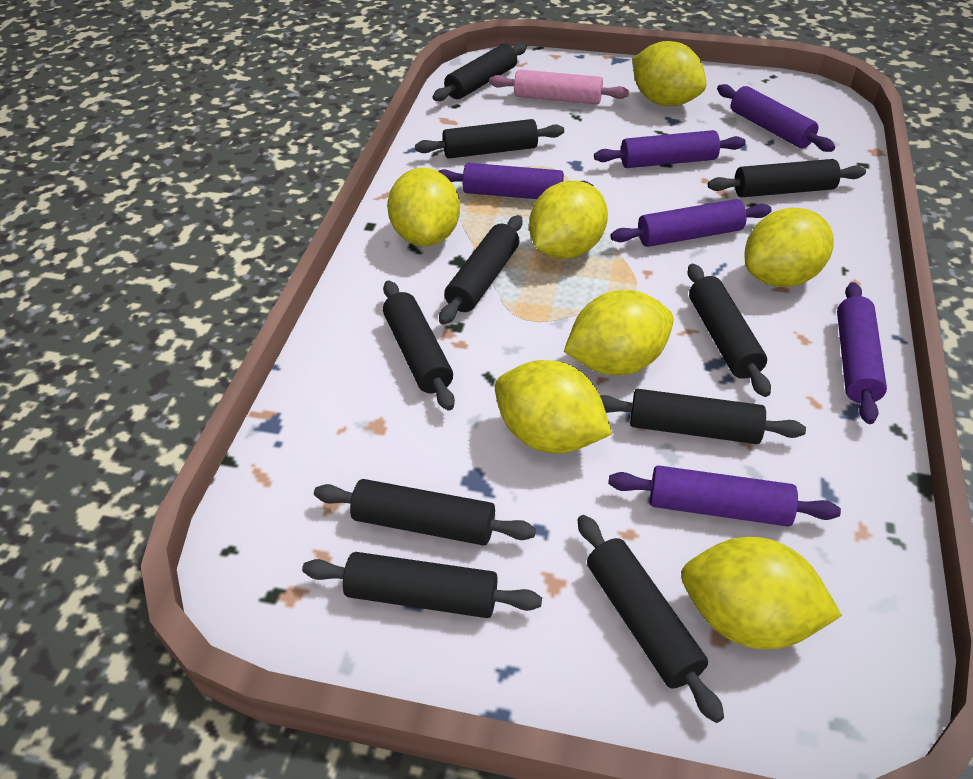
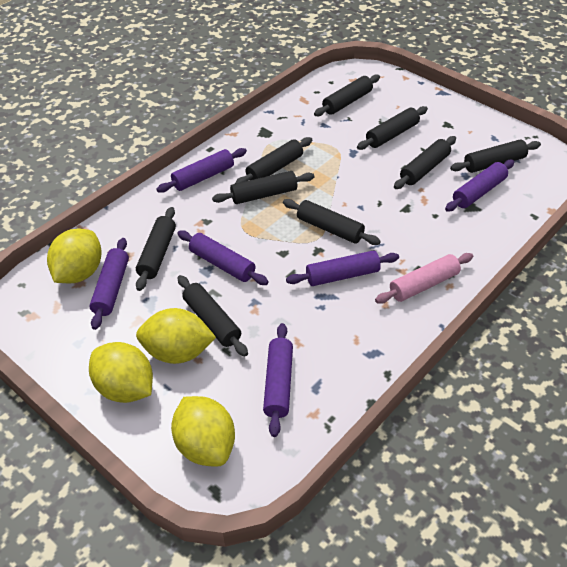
black rolling pin: [302,552,542,618] [314,479,536,546] [383,281,455,411] [415,119,564,159] [432,43,527,101] [439,215,523,325] [578,515,724,723] [600,389,806,444] [687,264,771,397] [708,159,866,197] = 10 -> [136,207,176,291] [178,275,248,357] [212,171,314,204] [235,137,312,184] [283,199,381,245] [314,74,380,116] [357,106,428,150] [394,136,456,189] [450,139,541,173] = 9
yellow lemon: [387,168,460,246] [495,360,612,453] [529,181,608,259] [564,290,674,376] [632,41,706,106] [681,537,842,649] [745,208,834,287] = 7 -> [47,228,102,283] [89,342,153,403] [136,308,216,364] [171,396,235,467] = 4

